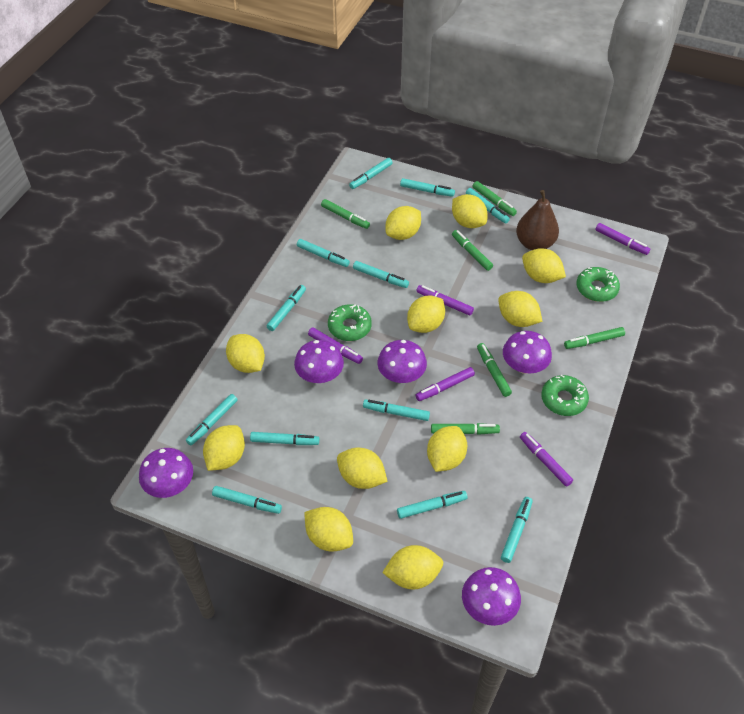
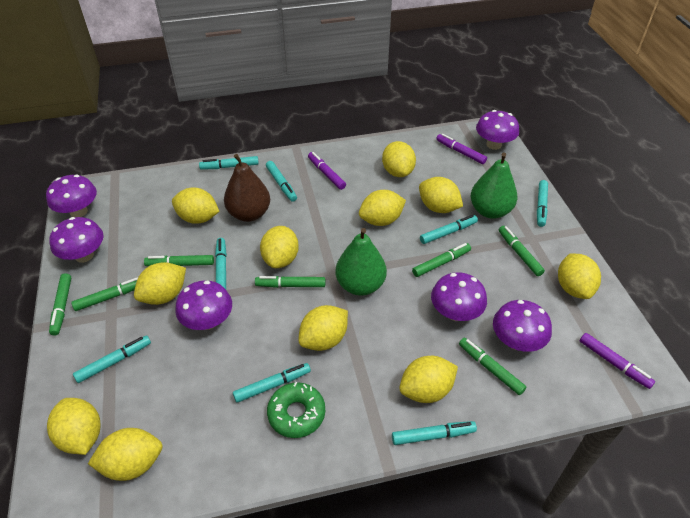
green donut: [328,304,372,341] [541,375,589,416] [577,267,620,302] = 3 -> [267,382,325,438] = 1
green marker: [321,199,370,229] [431,423,500,435] [452,230,493,271] [473,181,517,216] [477,343,512,397] [564,327,625,349] = 6 -> [49,273,71,336] [71,277,138,311] [144,255,214,266] [255,276,325,288] [412,243,471,277] [459,338,526,395] [499,226,545,276] = 7
green pear: none = 0 -> [336,228,387,296] [471,153,517,219] = 2
purple marker: [308,327,363,364] [416,285,474,316] [416,367,475,401] [520,432,573,487] [595,223,650,255] = 5 -> [308,152,346,190] [436,134,487,164] [580,333,655,389] = 3
purple mushroom: [139,448,193,498] [294,340,344,383] [377,340,427,383] [462,567,521,626] [503,331,552,374] = 5 -> [46,175,97,217] [49,217,104,263] [175,281,232,330] [431,272,487,321] [476,110,519,150] [493,300,552,352] = 6
turquoise marker: [186,394,238,445] [212,486,282,514] [250,432,319,445] [266,285,306,331] [297,239,350,267] [349,158,393,189] [353,261,409,288] [363,400,430,421] [397,491,467,519] [400,178,455,197] [466,188,510,223] [501,497,533,563] = 12 -> [73,335,151,383] [199,156,259,170] [215,238,227,289] [233,363,311,403] [266,161,297,202] [392,421,477,445] [420,215,478,244] [537,180,548,227] = 8

